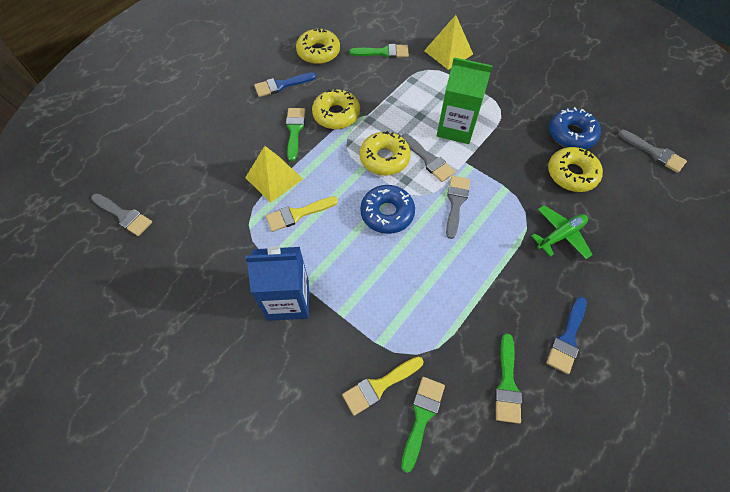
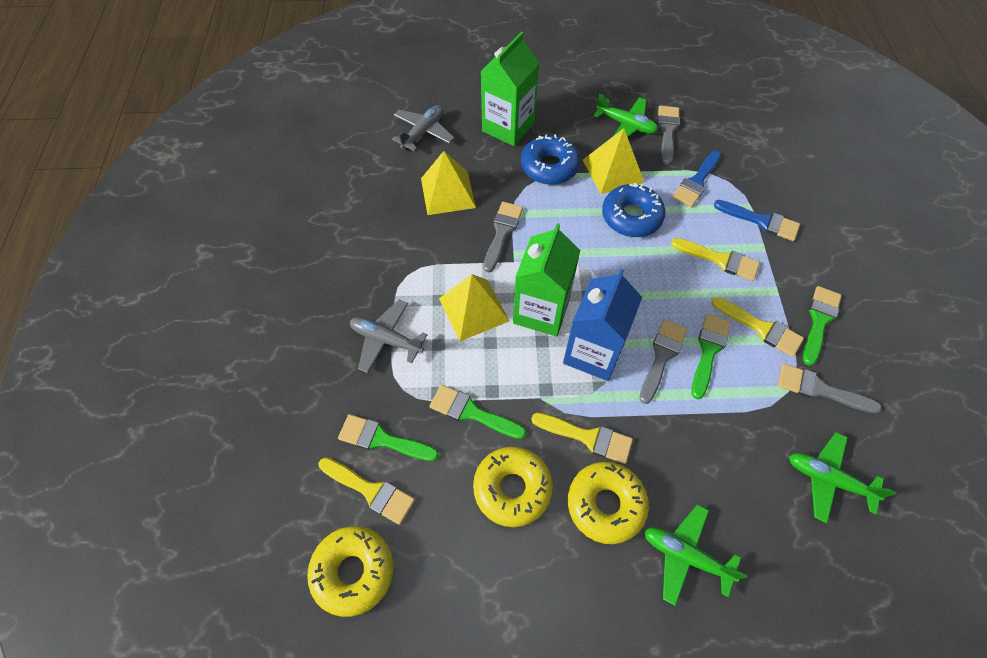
green carton: [437,57,492,144] = 1 -> [481,32,539,146] [513,223,580,336] = 2
green plane: [531,205,593,259] = 1 -> [594,94,658,137] [644,504,747,606] [789,432,897,523] = 3
grey plane: none = 0 -> [350,300,427,373] [392,105,454,152] = 2
yellow brush: [266,196,338,232] [342,357,423,416] = 2 -> [319,458,415,525] [531,413,633,464] [671,238,760,281] [711,297,804,357] = 4
yellow donut: [296,27,340,64] [312,88,360,129] [360,131,411,175] [548,147,603,192] = 4 -> [307,526,394,617] [473,446,553,527] [568,462,649,544] = 3
yellow pyramid: [245,146,303,203] [424,15,473,70] = 2 -> [421,151,476,215] [439,274,509,341] [583,128,645,194] = 3

